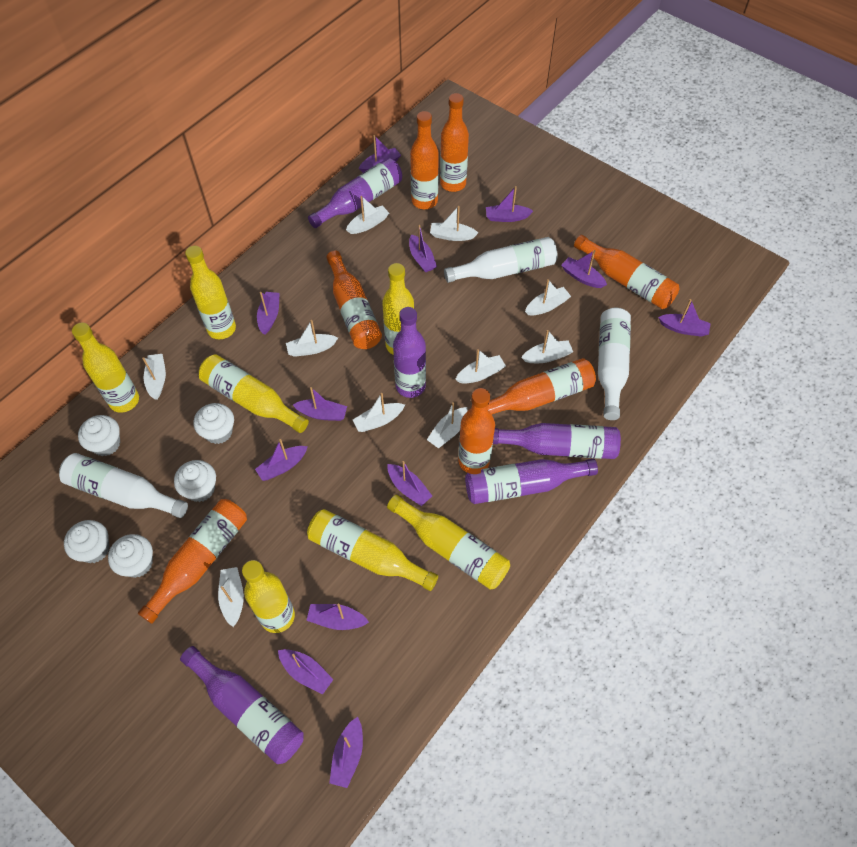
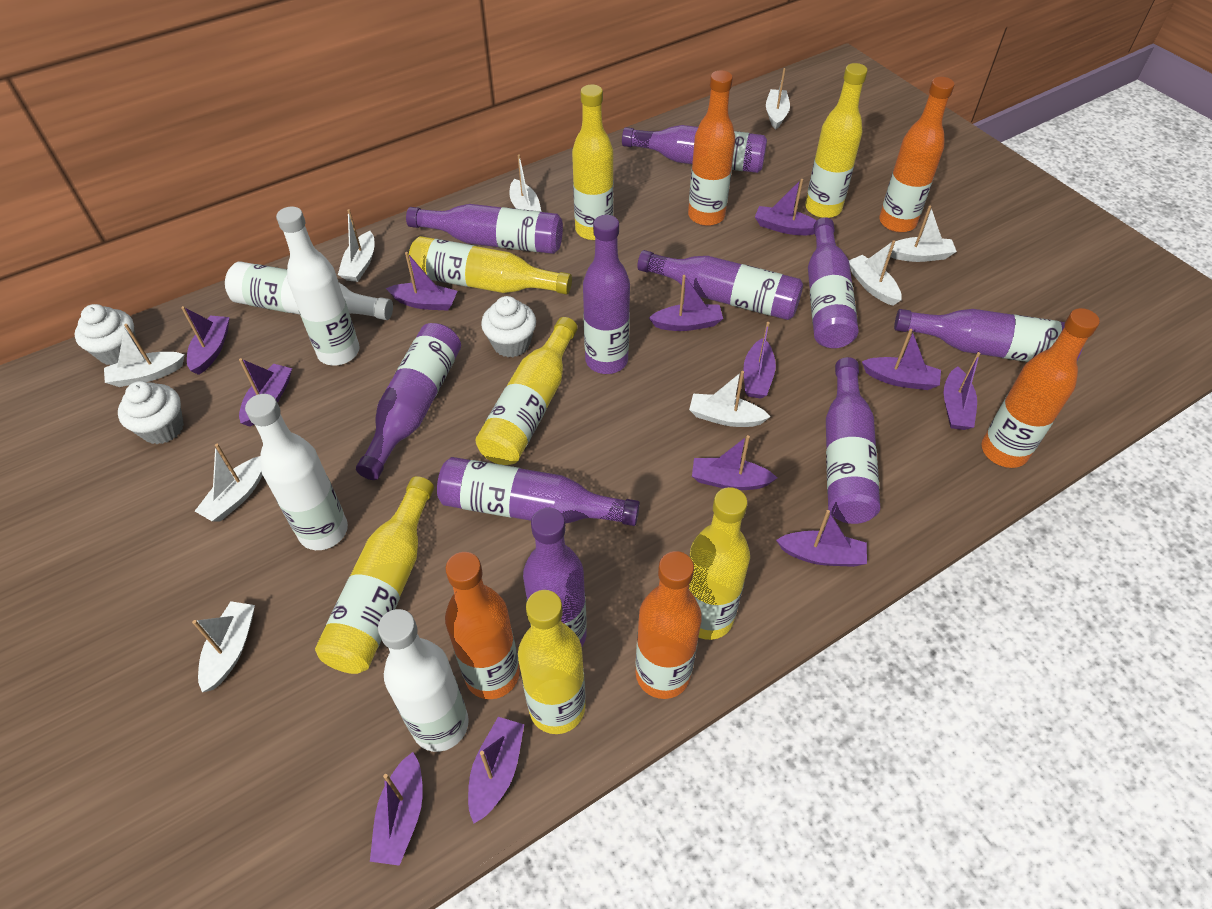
orange bottle: [138,499,247,624] [326,251,382,349] [410,111,439,209] [440,93,469,192] [458,388,495,473] [488,358,596,414] [574,235,680,309] = 7 -> [445,552,520,699] [636,551,702,699] [688,70,735,226] [879,77,954,233] [982,308,1100,468] = 5
purple bottle: [180,646,304,764] [308,158,402,228] [393,307,426,398] [465,459,598,504] [493,423,621,459] = 5 -> [356,323,461,480] [406,204,563,254] [437,457,640,526] [523,508,587,646] [583,215,630,374] [622,125,767,173] [637,250,803,320] [808,217,858,348] [826,357,880,524] [894,309,1082,362] = 10
white boat: [142,354,166,400] [218,567,244,627] [286,320,338,357] [346,196,389,234] [353,393,405,432] [427,402,468,448] [430,206,478,241] [455,349,506,384] [521,330,573,363] [525,279,571,315] = 10 -> [104,324,185,387] [192,601,255,692] [195,444,262,522] [338,209,375,282] [509,155,542,212] [689,371,771,427] [766,68,790,130] [849,240,902,306] [890,206,957,262] = 9
white bottle: [59,453,188,518] [444,237,558,283] [598,308,631,420] = 3 -> [225,261,393,320] [245,394,348,550] [276,207,360,366] [378,609,469,752] = 4
white cupcake: [64,520,110,563] [78,415,120,456] [108,534,153,578] [174,460,216,502] [194,403,234,444] = 5 -> [74,304,137,365] [118,381,184,444] [481,296,536,357] = 3

